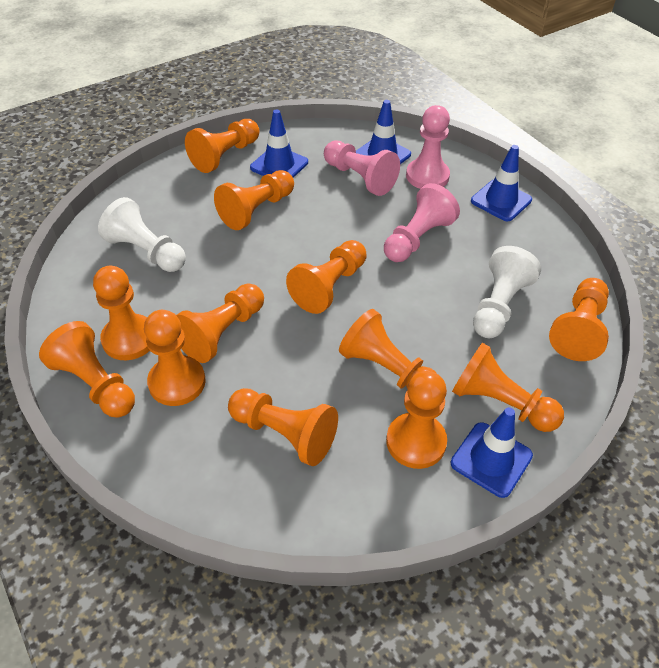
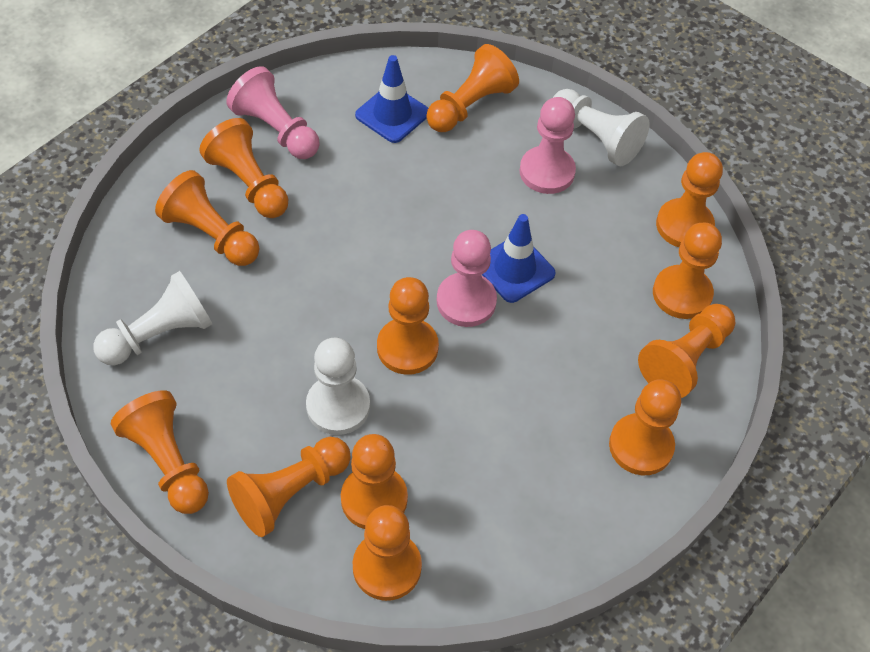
blue traffic cone: [250,109,308,178] [356,100,411,164] [451,407,533,498] [471,145,532,221] = 4 -> [355,55,428,143] [482,214,556,303] = 2
white pawn: [98,197,186,272] [473,246,541,338] = 2 -> [93,271,212,366] [306,338,370,435] [553,89,650,166] = 3

